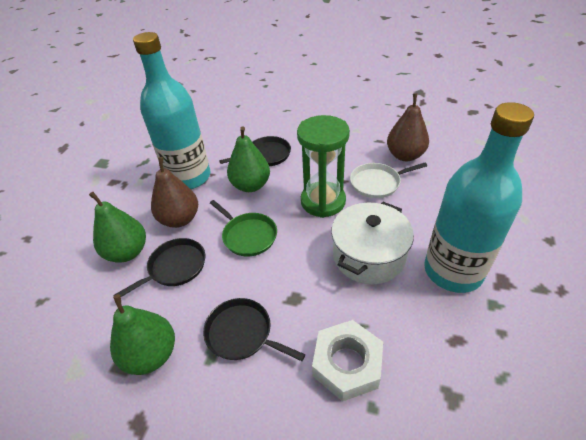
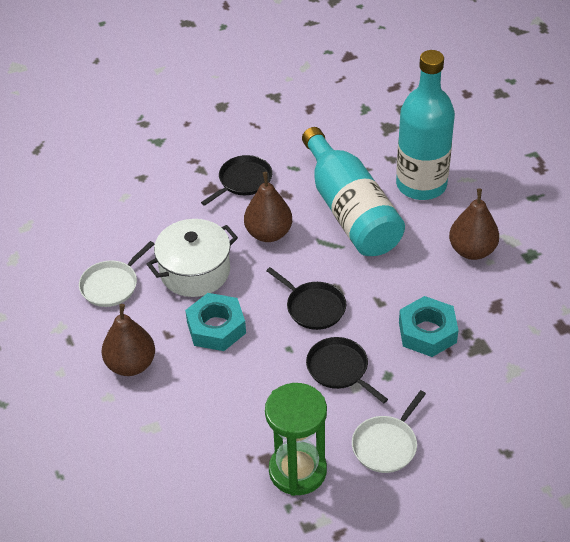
brown pear: [151,157,198,228] [387,93,429,161] = 2 -> [102,304,155,376] [244,172,292,242] [449,189,499,260] = 3
green pan: [210,200,277,257] = 1 -> none = 0
green pear: [89,192,146,262] [110,294,175,375] [227,126,270,192] = 3 -> none = 0
turquoise nut: none = 0 -> [185,293,246,351] [399,296,459,357] = 2
white nut: [312,320,383,402] = 1 -> none = 0
white pan: [350,163,427,198] = 1 -> [79,241,154,307] [352,390,426,473] = 2

